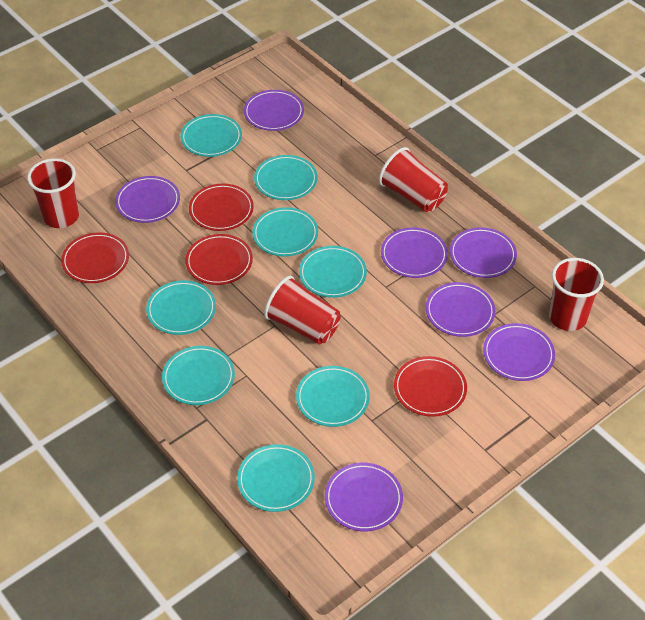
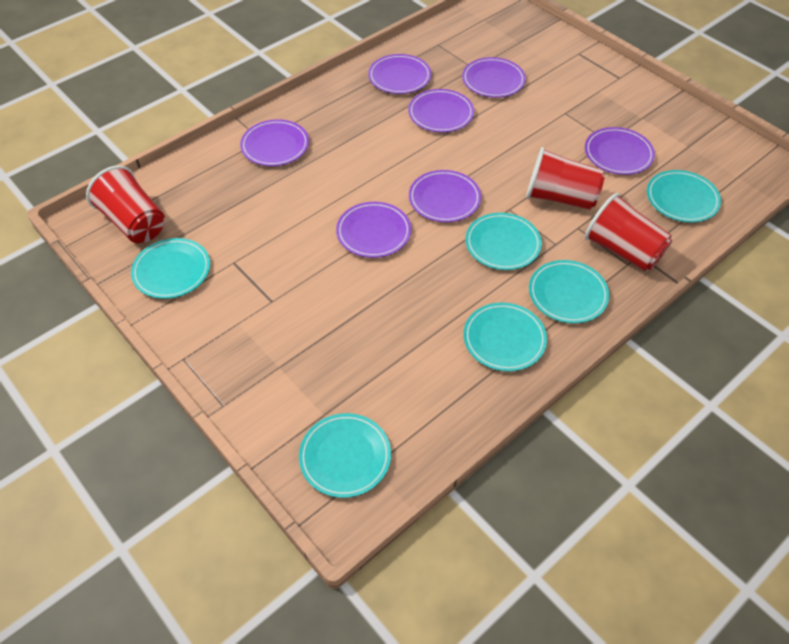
red cup: [27,158,79,228] [264,276,341,345] [379,147,448,212] [549,258,604,331] = 4 -> [86,165,165,243] [526,147,605,210] [585,193,672,271] = 3
red plate: [61,232,129,283] [185,234,253,285] [189,183,254,231] [394,356,467,417] = 4 -> none = 0
turquoise plate: [146,280,216,335] [162,346,235,405] [181,114,242,157] [237,444,315,512] [252,207,318,256] [254,155,317,200] [296,366,370,427] [299,246,367,298] = 8 -> [131,238,210,299] [299,413,391,498] [463,302,547,372] [465,213,542,270] [529,260,610,324] [647,170,721,222] = 6

